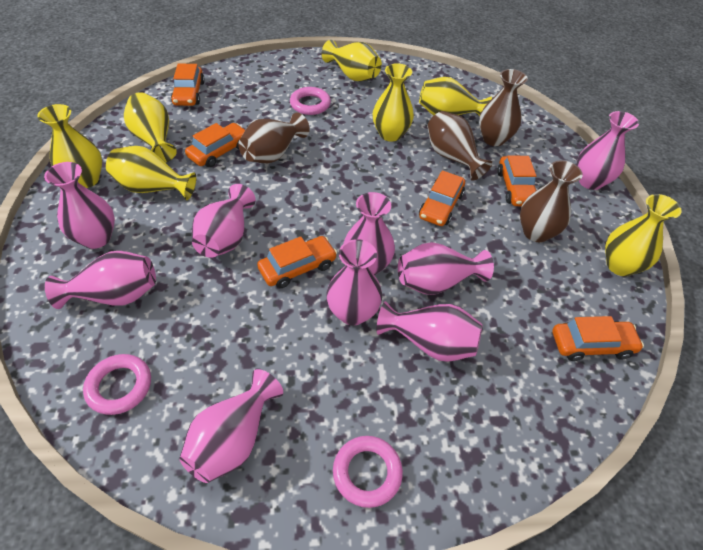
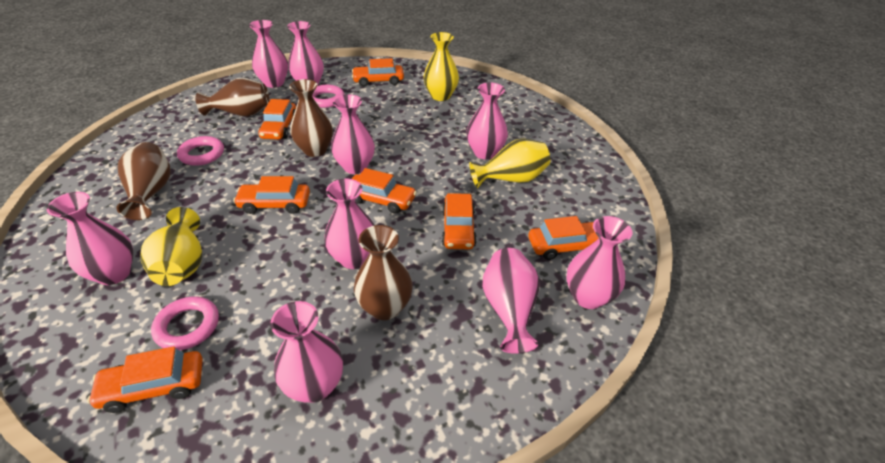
orange car: [171,63,205,106] [185,123,245,167] [257,236,337,288] [419,170,465,226] [497,156,536,206] [552,316,644,361] = 6 -> [87,346,203,413] [233,176,310,214] [258,99,296,140] [352,58,404,86] [352,168,417,214] [442,193,477,249] [528,216,599,260] = 7
yellow vase: [37,104,102,188] [106,146,196,200] [124,92,177,163] [322,40,382,81] [373,63,414,141] [419,77,492,116] [605,194,682,276] = 7 -> [140,207,202,286] [424,32,459,101] [469,139,551,188] = 3

